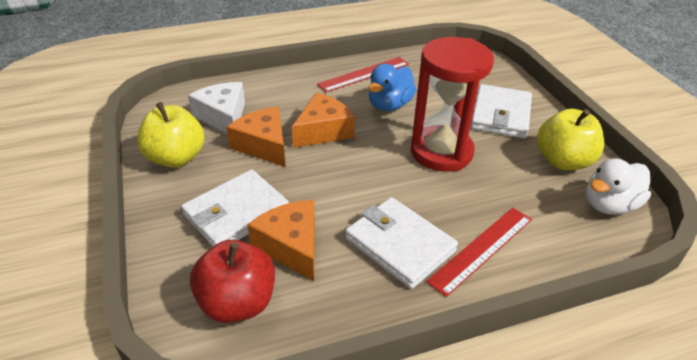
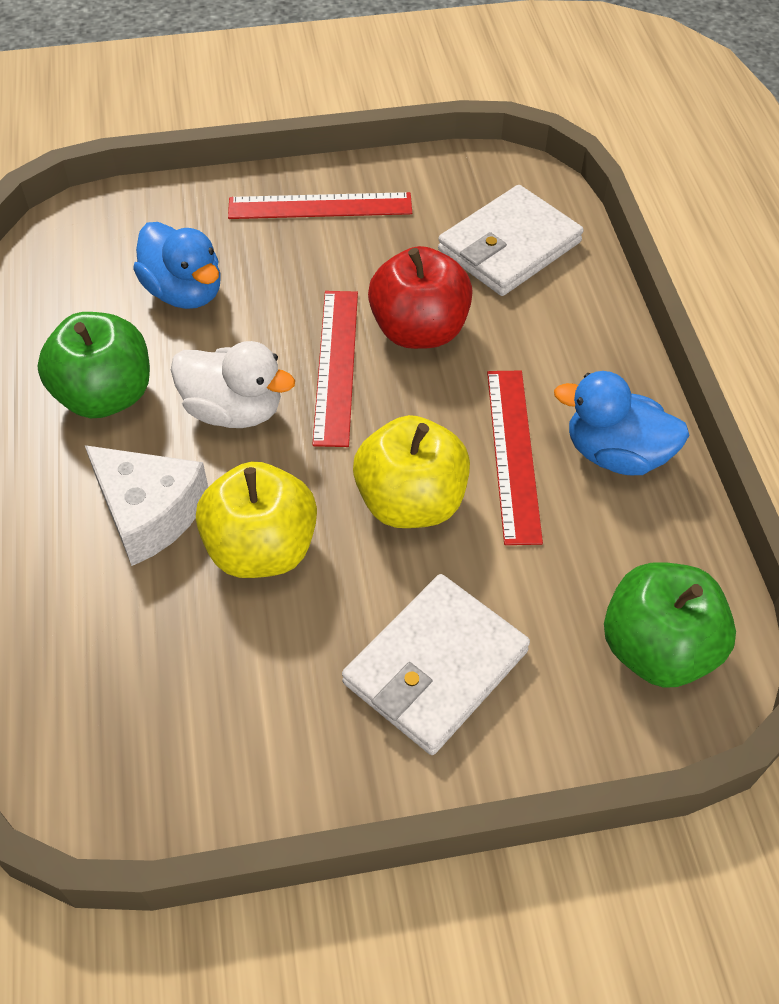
blue duck: [368,64,416,111] = 1 -> [133,222,221,309] [554,371,689,475] = 2
green apple: none = 0 -> [37,312,150,418] [604,562,736,688] = 2
orange cheese: [227,107,286,167] [248,200,315,281] [292,92,355,148] = 3 -> none = 0
red hourglass: [411,37,494,172] = 1 -> none = 0
red ruler: [317,57,409,92] [426,207,532,297] = 2 -> [228,192,412,219] [312,291,358,447] [487,371,543,545] = 3
white wallet: [181,170,289,247] [345,197,458,289] [471,84,532,139] = 3 -> [342,574,530,755] [438,185,584,296] = 2

